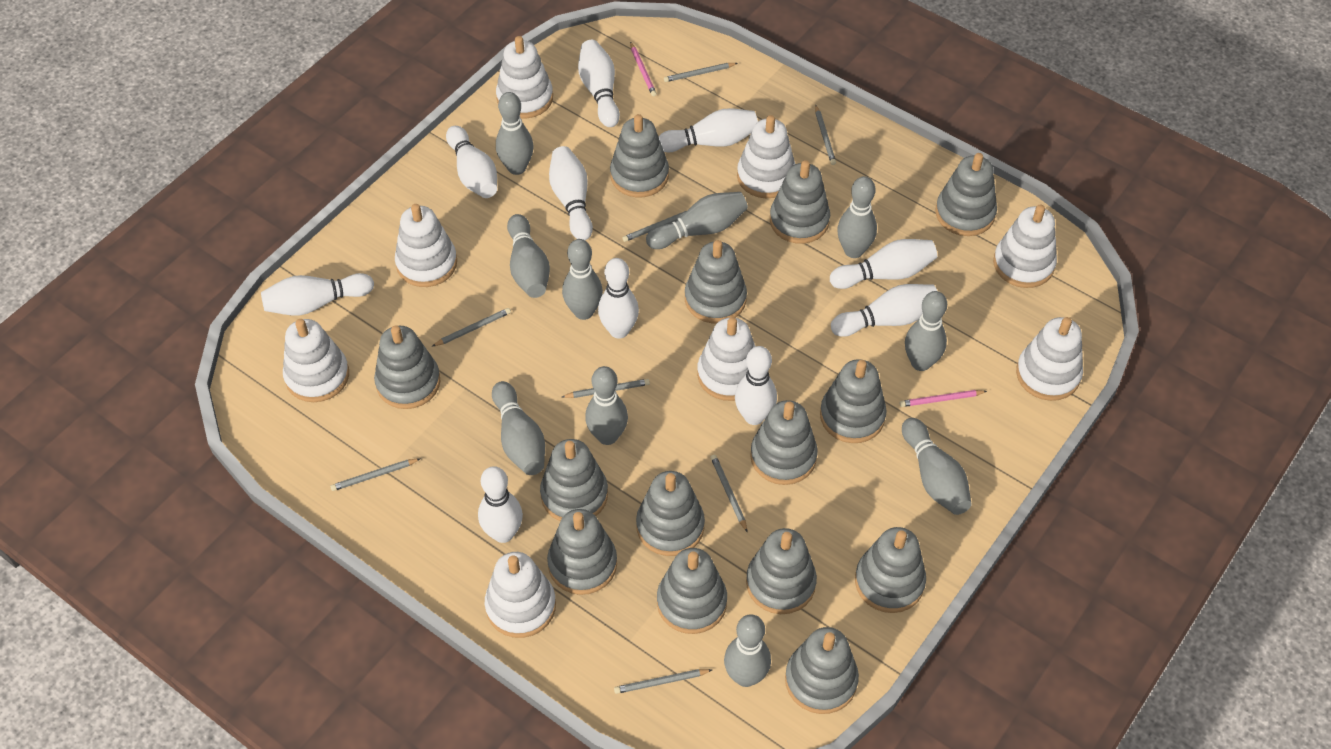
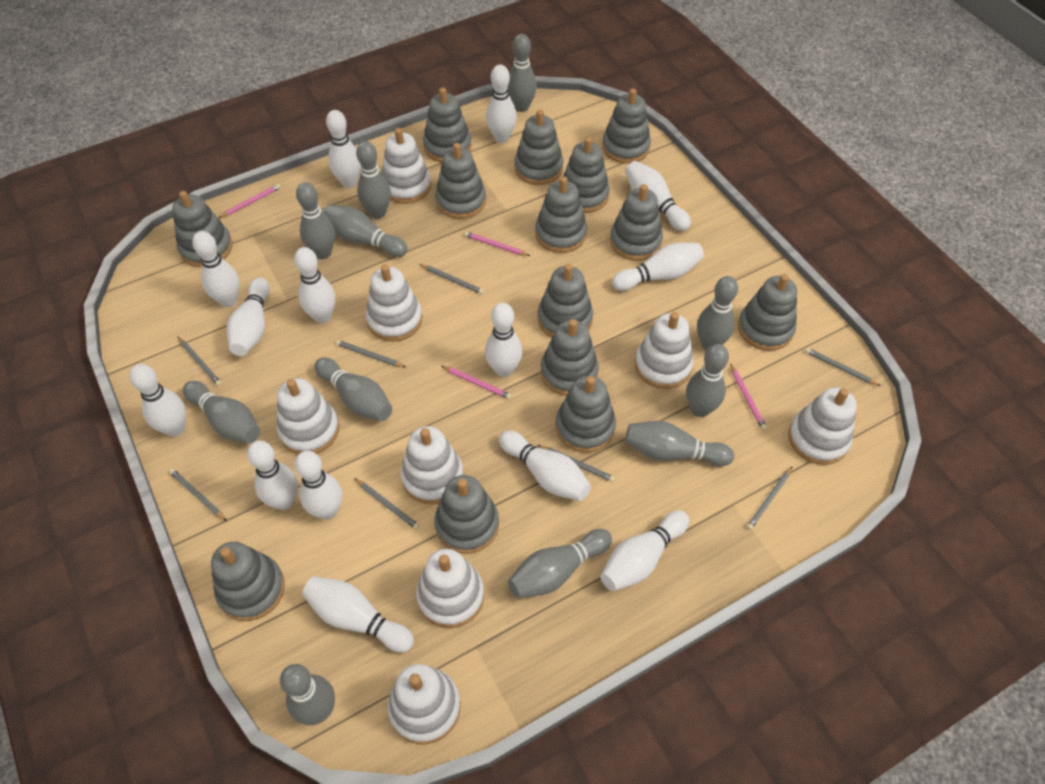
grey bowling pin: [492,381,545,475] [496,92,534,175] [507,214,550,298] [562,239,603,320] [585,366,628,445] [646,192,748,249] [724,614,771,687] [837,176,877,258] [902,418,972,515] [905,291,947,371] = 10 -> [183,381,260,444] [280,664,335,725] [296,182,335,260] [314,357,392,421] [323,205,407,257] [356,141,391,219] [508,34,537,112] [508,529,612,598] [625,421,734,466] [686,344,729,417] [697,276,738,350] = 11
pink pencil: [630,42,657,97] [900,390,987,407] = 2 -> [219,184,281,218] [441,366,512,399] [464,232,530,256] [730,364,767,430] = 4
white bowling pin: [261,273,374,316] [446,126,497,198] [478,466,523,543] [549,146,593,240] [578,40,620,127] [598,258,639,339] [658,108,758,152] [735,346,777,425] [830,239,937,289] [831,284,937,337] = 10 -> [129,364,186,437] [192,231,240,307] [227,277,270,356] [247,441,298,510] [294,247,335,323] [295,451,342,520] [302,576,414,653] [326,110,361,188] [485,303,522,377] [486,65,517,143] [499,430,591,501] [600,510,689,591] [612,243,704,291] [625,161,691,231] = 14

